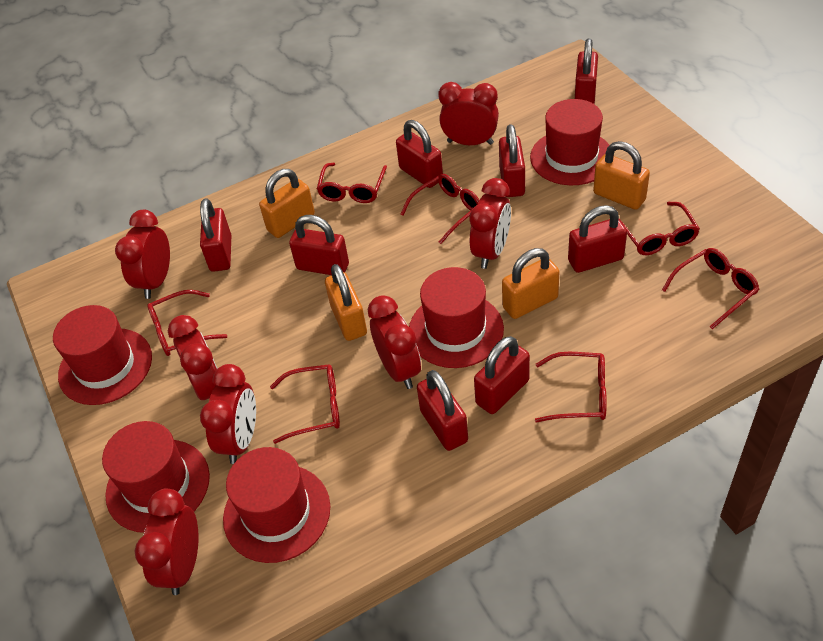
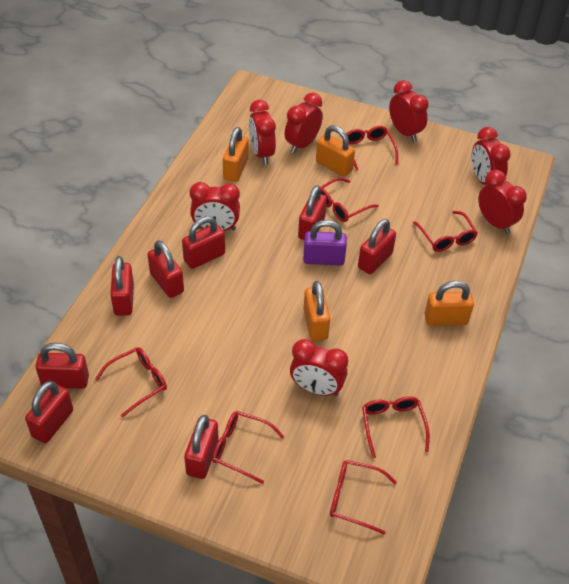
purple padlock: none = 0 -> [303,220,347,266] = 1
red hat: [53,305,152,405] [102,421,210,533] [223,447,330,563] [409,267,504,368] [530,99,609,185] = 5 -> none = 0

